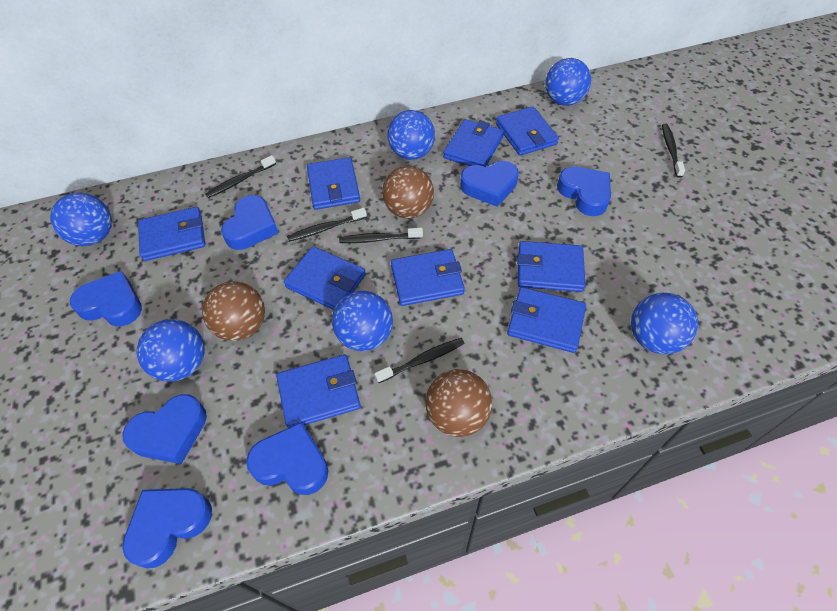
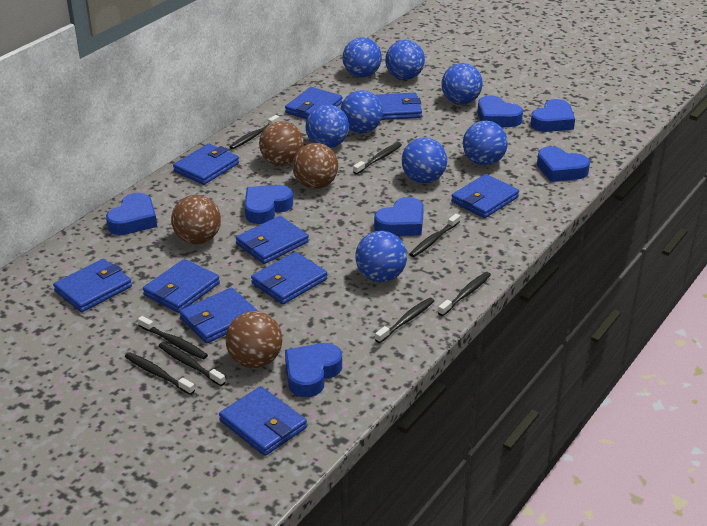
black toothbrush: [205,155,276,198] [287,208,367,242] [339,228,423,243] [375,338,464,383] [662,124,685,178] = 5 -> [125,352,195,395] [138,316,208,360] [158,342,226,386] [229,115,280,149] [353,143,402,174] [375,298,434,343] [409,214,460,257] [438,272,491,316] = 8
blue ball: [50,193,112,246] [136,319,205,382] [332,291,393,351] [387,110,435,160] [545,58,591,106] [631,293,698,354] = 6 -> [306,104,349,148] [341,90,383,133] [342,38,382,78] [355,231,407,282] [385,40,425,80] [402,138,447,183] [441,63,483,105] [463,121,508,166] = 8
blue wallet: [138,207,205,261] [276,354,361,428] [284,246,366,310] [307,157,360,210] [391,249,465,306] [443,119,504,167] [496,106,559,156] [507,287,586,353] [517,241,586,292] = 9 -> [53,259,132,312] [143,259,220,313] [173,144,239,185] [180,287,258,343] [219,386,307,456] [236,216,309,264] [251,252,327,304] [285,87,343,119] [376,93,422,120] [451,174,519,218] = 10
brown ball: [202,281,265,341] [382,166,434,218] [425,369,492,437] = 3 -> [171,195,221,244] [226,311,282,368] [259,121,304,166] [292,143,338,189] = 4

